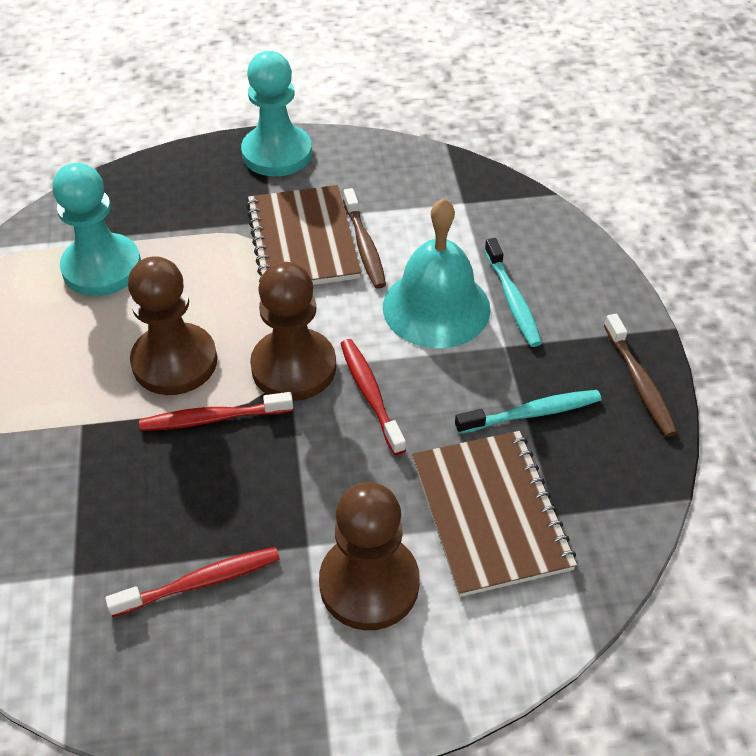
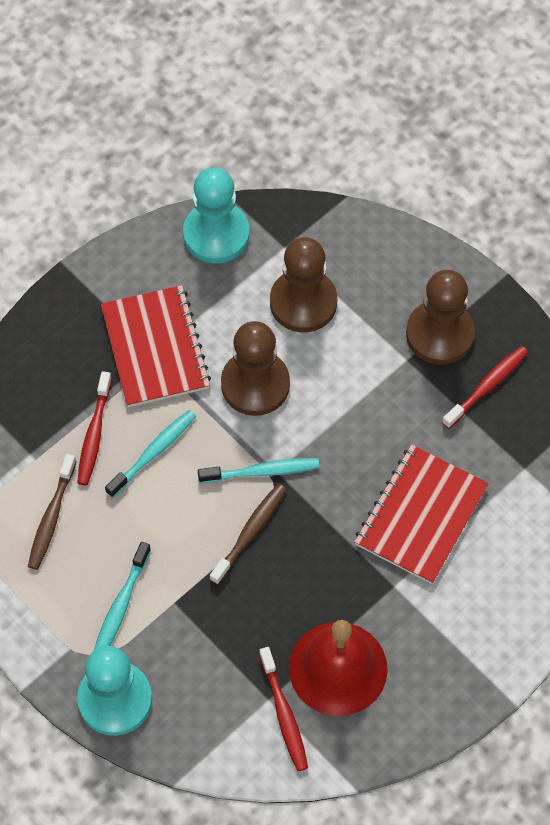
brown notebook: [246,185,361,285] [412,431,577,597] = 2 -> none = 0
red bell: none = 0 -> [289,620,388,716] = 1
red notebook: none = 0 -> [101,285,211,407] [354,444,489,584] = 2
turquoise bell: [383,198,491,348] = 1 -> none = 0
turquoise toothbrush: [455,390,602,434] [484,238,542,347] = 2 -> [94,542,151,650] [105,410,196,498] [198,458,319,483] = 3

